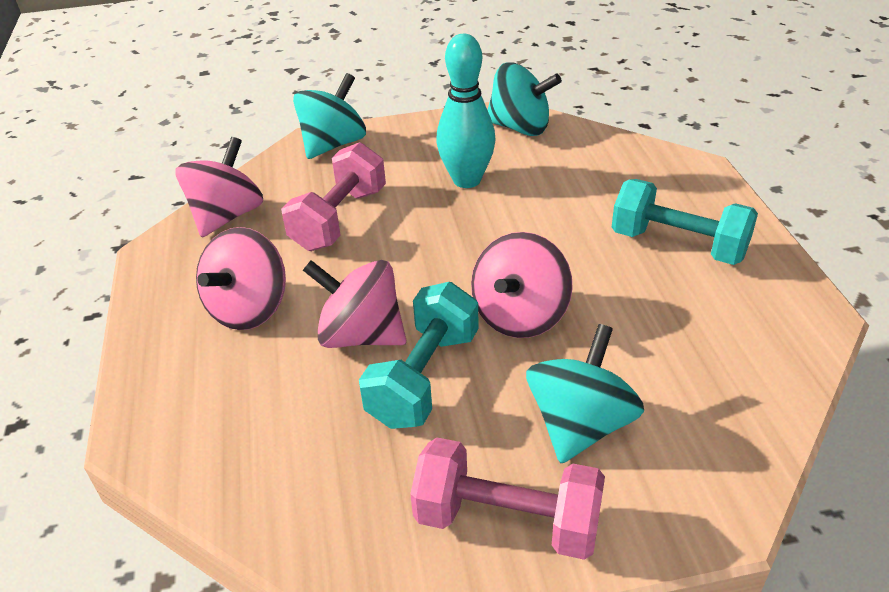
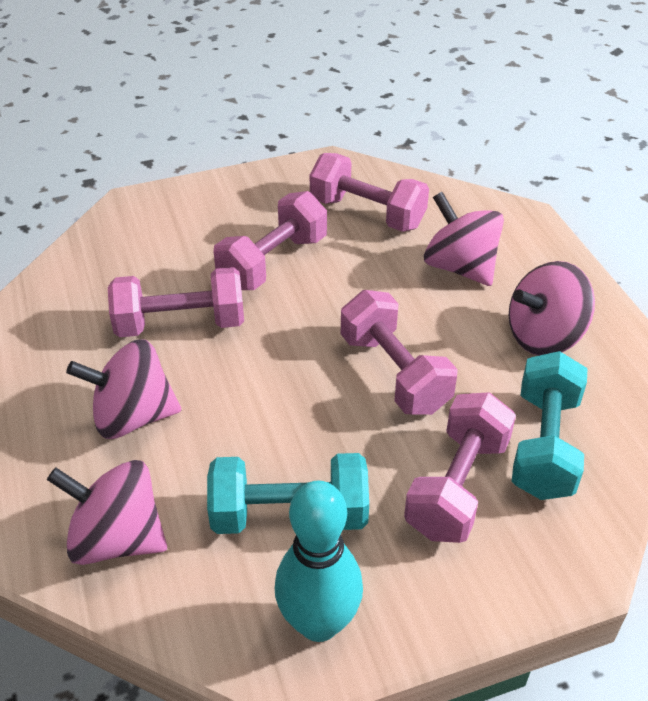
pink dumbbell: [281,142,386,251] [410,438,605,560] = 2 -> [108,267,244,337] [213,191,327,290] [310,153,429,232] [341,290,458,415] [404,392,516,543] = 5
turquoise spinning top: [293,73,366,159] [488,62,562,136] [526,324,644,463] = 3 -> none = 0

